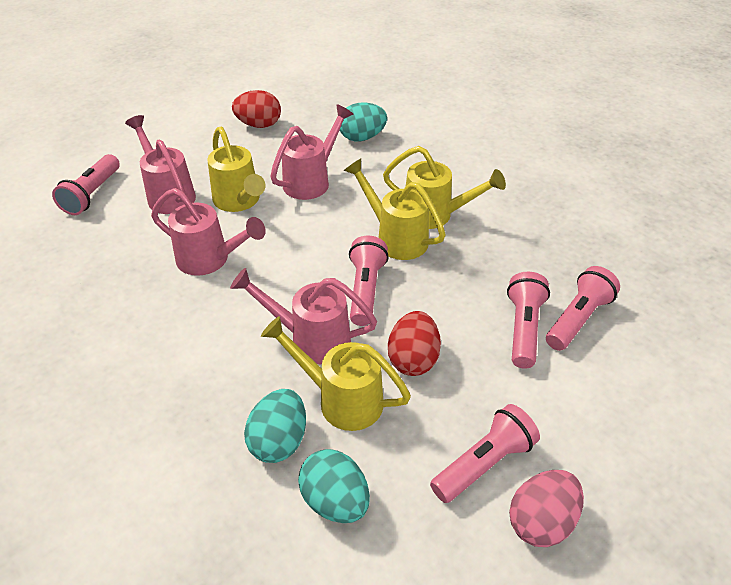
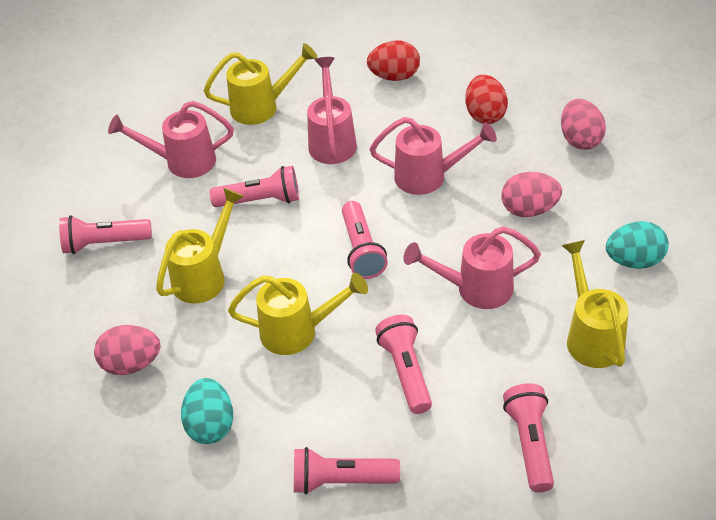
pink egg: [509,470,584,547] = 1 -> [94,325,161,375] [502,172,562,217] [561,99,606,150] = 3
pink flashlight: [52,154,120,215] [349,236,389,326] [430,404,540,503] [507,272,550,369] [546,266,620,351] = 5 -> [59,215,152,254] [210,166,299,207] [294,447,400,494] [342,201,388,279] [375,315,432,414] [503,383,554,492] = 6
turquoise egg: [244,389,306,463] [298,449,370,523] [340,102,387,141] = 3 -> [181,378,233,444] [606,221,669,269] = 2

